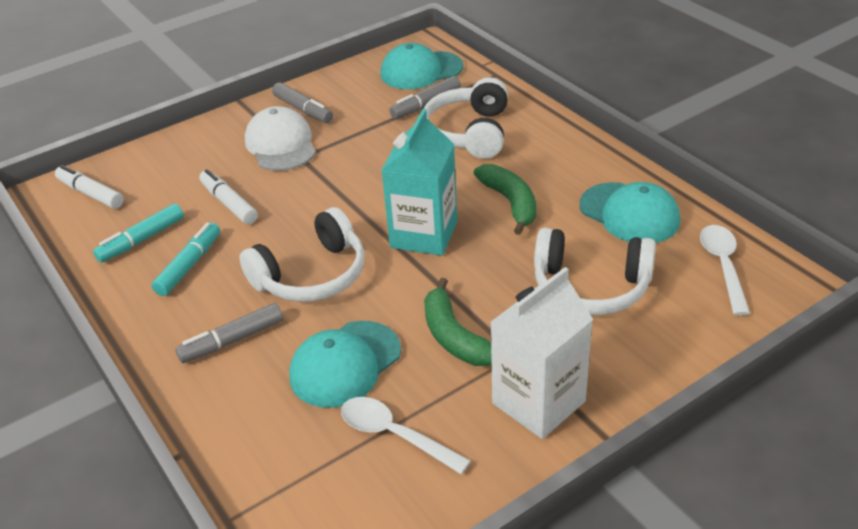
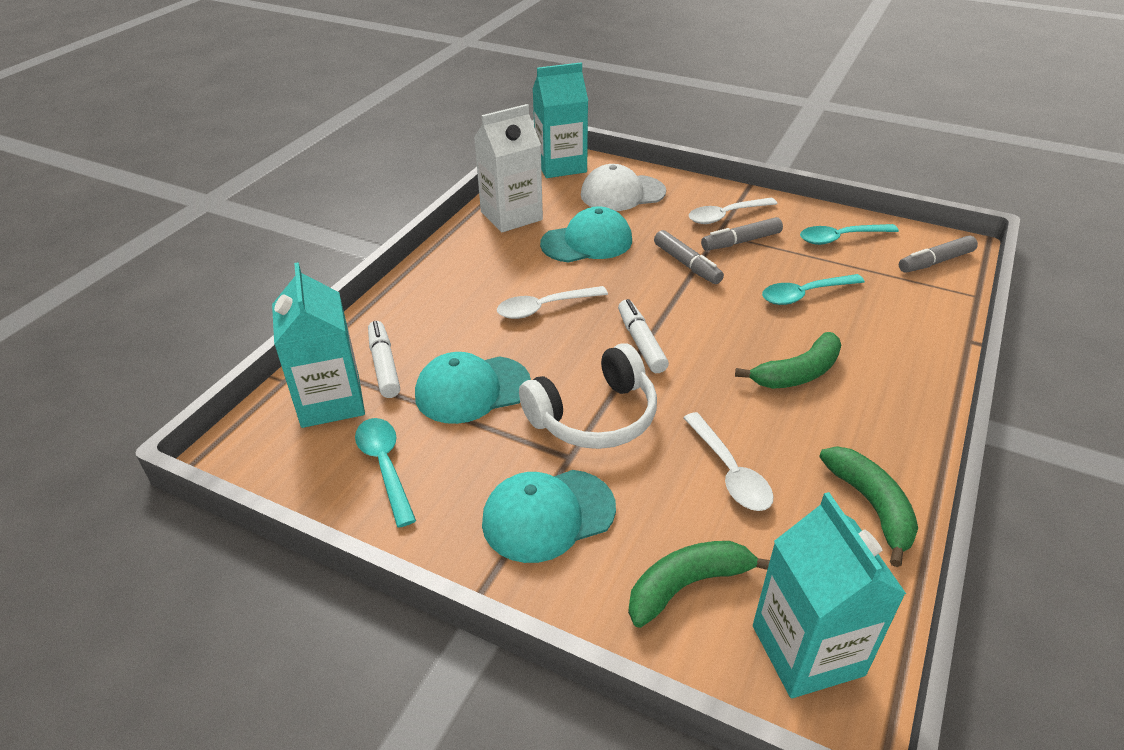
green banana: [424,278,492,366] [474,164,536,235] = 2 -> [628,541,770,628] [735,332,841,389] [819,446,918,567] = 3
turquoise carton: [381,109,457,256] = 1 -> [272,262,365,428] [533,62,588,178] [753,492,906,698] = 3
turquoise marker: [93,203,184,263] [152,222,220,296] = 2 -> none = 0
turquoise spoon: none = 0 -> [355,418,416,527] [762,274,865,305] [800,224,899,245] = 3
white headphones: [239,207,365,302] [424,77,508,159] [534,227,656,315] = 3 -> [519,343,657,449] = 1
white spoon: [341,397,471,474] [700,225,750,316] = 2 -> [497,286,608,319] [683,412,774,511] [689,198,778,224] = 3

